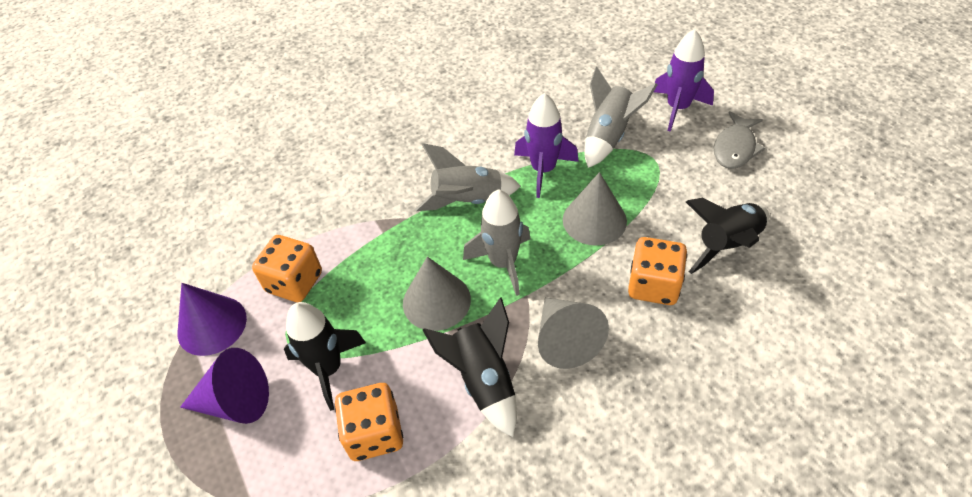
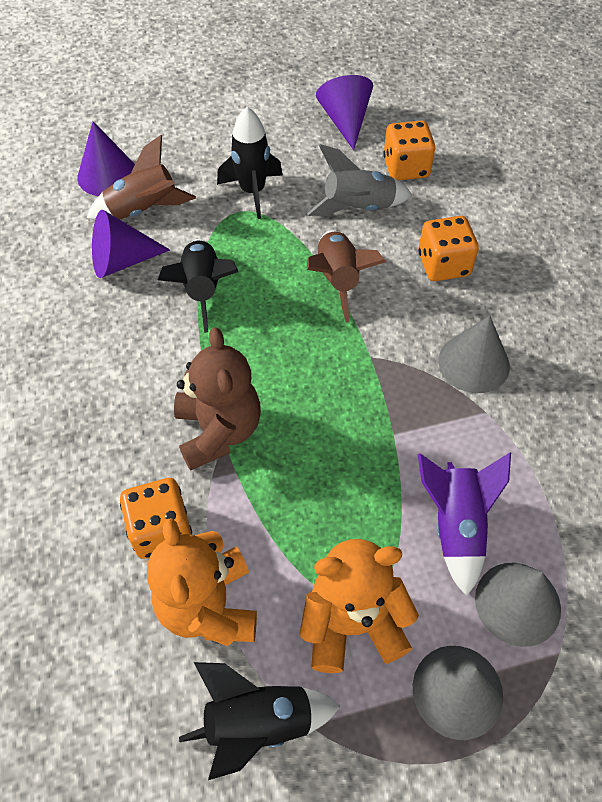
brown rocket: none = 0 -> [87,135,196,220] [307,230,386,323] = 2
brown teddy bear: none = 0 -> [174,327,261,471] = 1
grey fish: [714,111,766,169] = 1 -> none = 0
grey rocket: [415,143,521,211] [463,189,530,296] [585,66,657,168] = 3 -> [307,144,412,216] = 1
orange teddy bear: none = 0 -> [147,518,257,646] [299,539,419,673] = 2
purple cone: [178,283,247,356] [180,348,269,424] = 2 -> [77,121,135,196] [92,210,170,278] [316,75,373,150] = 3
purple rocket: [514,93,579,198] [654,29,714,132] = 2 -> [418,453,511,596] = 1

